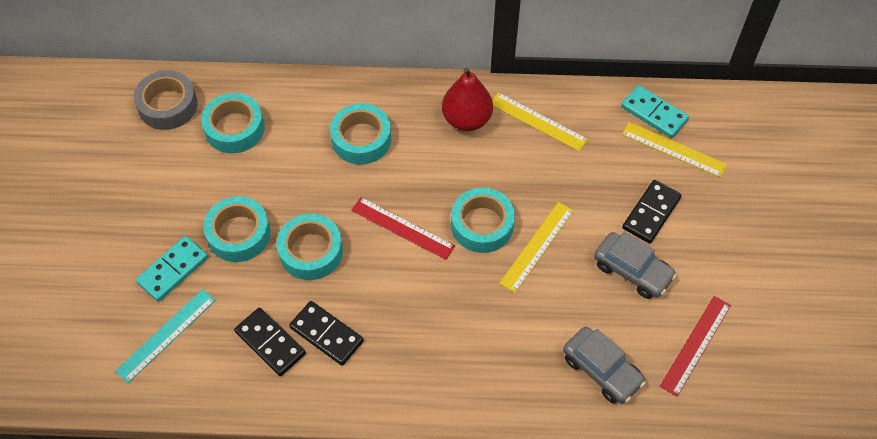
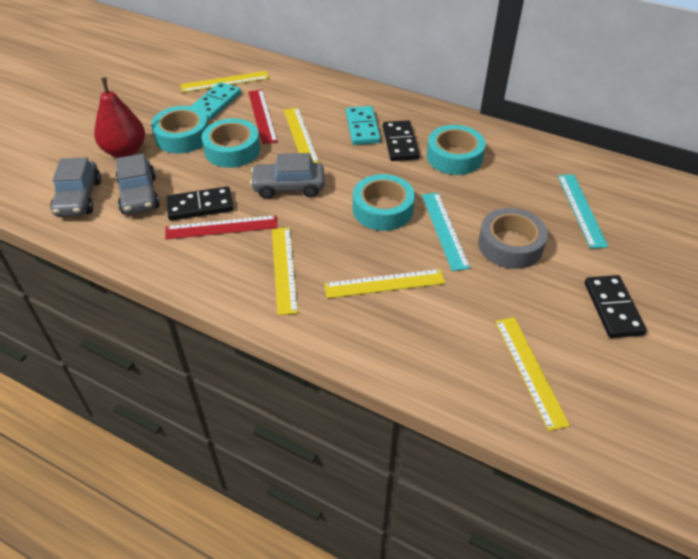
grey car: [563,327,646,404] [594,231,677,299] = 2 -> [50,157,101,217] [116,154,160,214] [250,153,325,199] = 3
turquoise ruler: [115,289,216,383] = 1 -> [422,193,470,271] [558,174,608,249] = 2
turquoise tape: [201,93,265,154] [203,196,271,262] [277,214,343,280] [330,103,391,165] [451,188,515,253] = 5 -> [151,106,208,153] [202,118,260,168] [353,174,415,231] [427,125,486,175] = 4
yellow ruler: [492,92,588,151] [499,202,574,293] [622,122,727,178] = 3 -> [181,71,269,93] [272,227,298,315] [284,108,319,163] [324,269,445,298] [495,317,570,431] = 5

